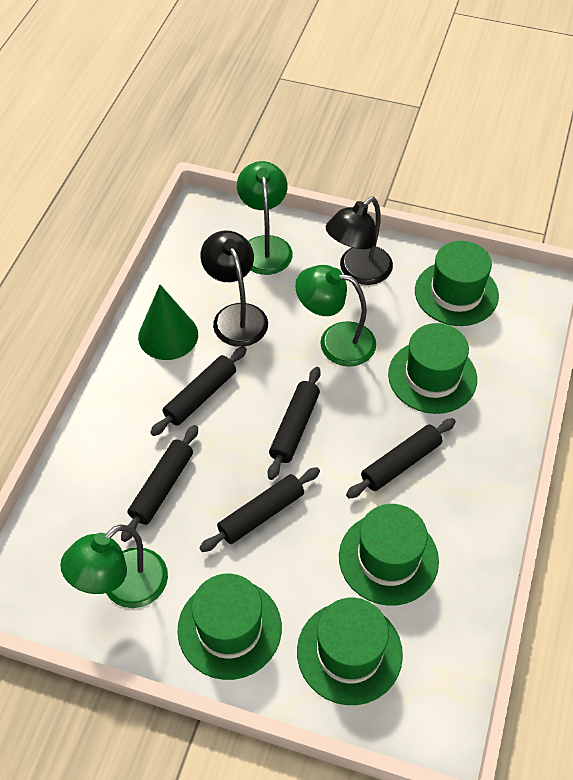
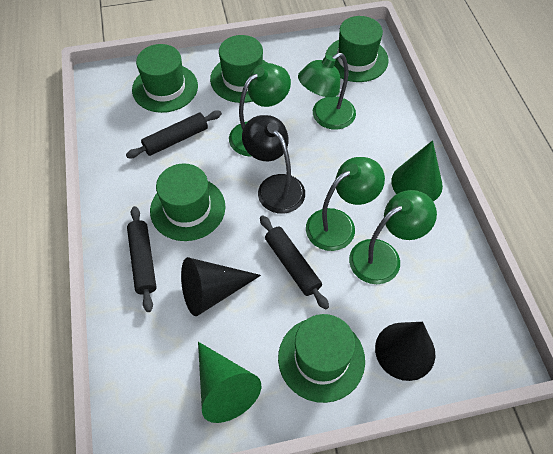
black cone: none = 0 -> [181,257,261,316] [375,322,435,381] = 2
black lamp: [200,231,268,347] [326,197,393,285] = 2 -> [242,115,305,214] = 1
black rolling pin: [121,425,198,542] [150,346,247,436] [200,467,320,552] [268,367,321,480] [346,418,456,499] = 5 -> [126,111,222,158] [127,206,157,312] [260,216,329,310] = 3
green cone: [138,285,198,360] = 1 -> [198,342,261,423] [391,140,443,201] = 2
green lamp: [60,524,168,608] [237,161,293,275] [295,265,376,367] = 3 -> [229,63,291,156] [298,53,356,130] [306,157,385,251] [349,190,437,284] = 4

